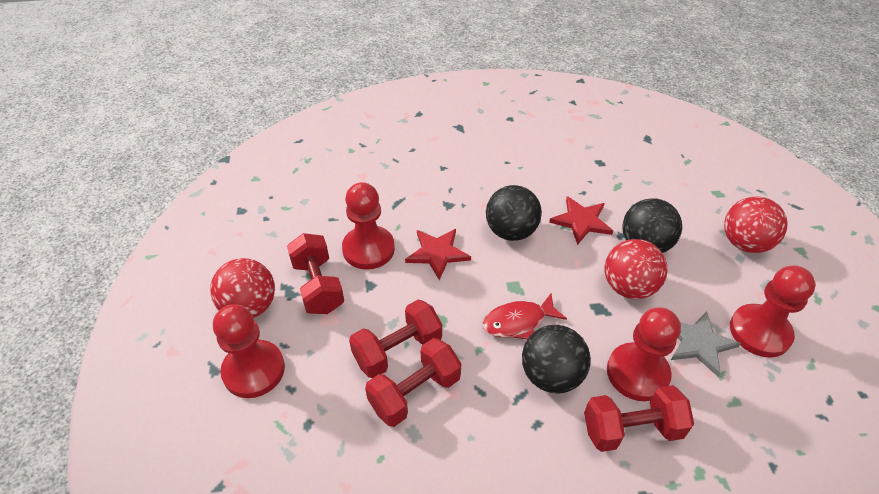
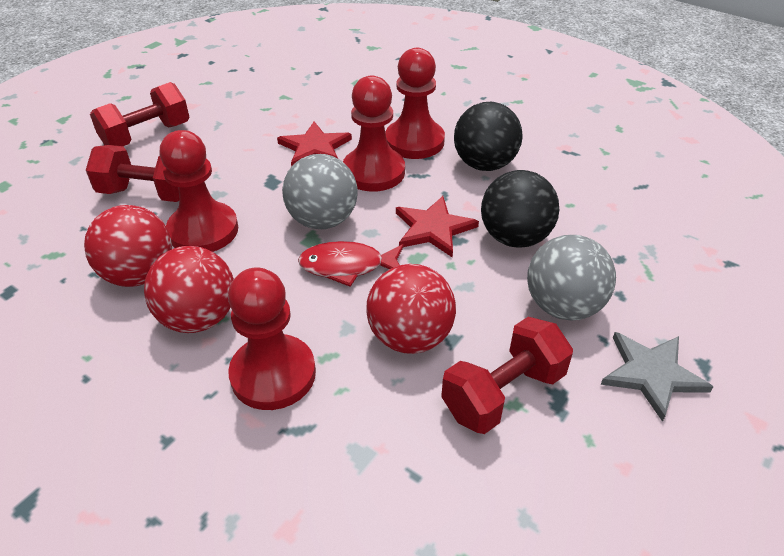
black ball: [486,185,542,241] [522,325,591,394] [622,198,682,253] = 3 -> [454,102,523,171] [481,170,559,247] = 2
grey ball: none = 0 -> [282,154,357,229] [527,235,616,321] = 2
red dumbbell: [287,233,344,314] [349,299,442,378] [365,338,461,427] [584,385,694,452] = 4 -> [86,145,179,202] [90,82,189,146] [441,317,573,434] = 3

